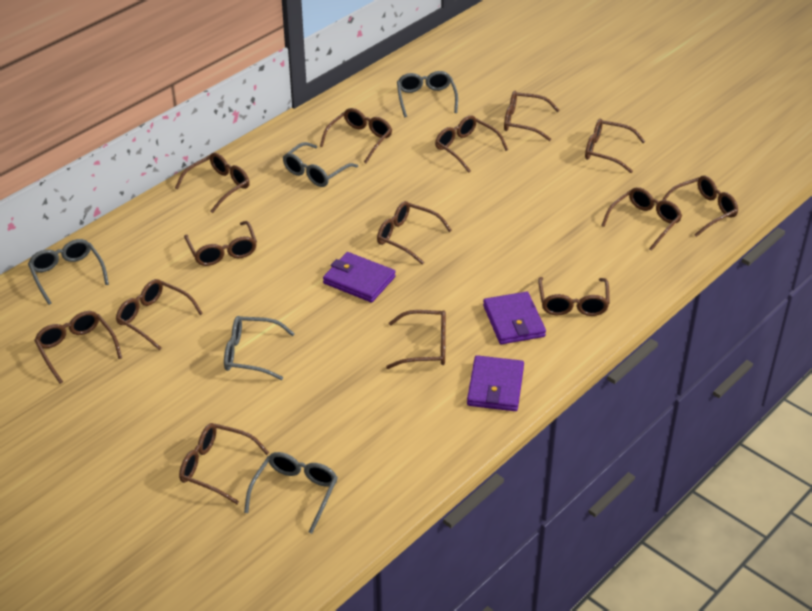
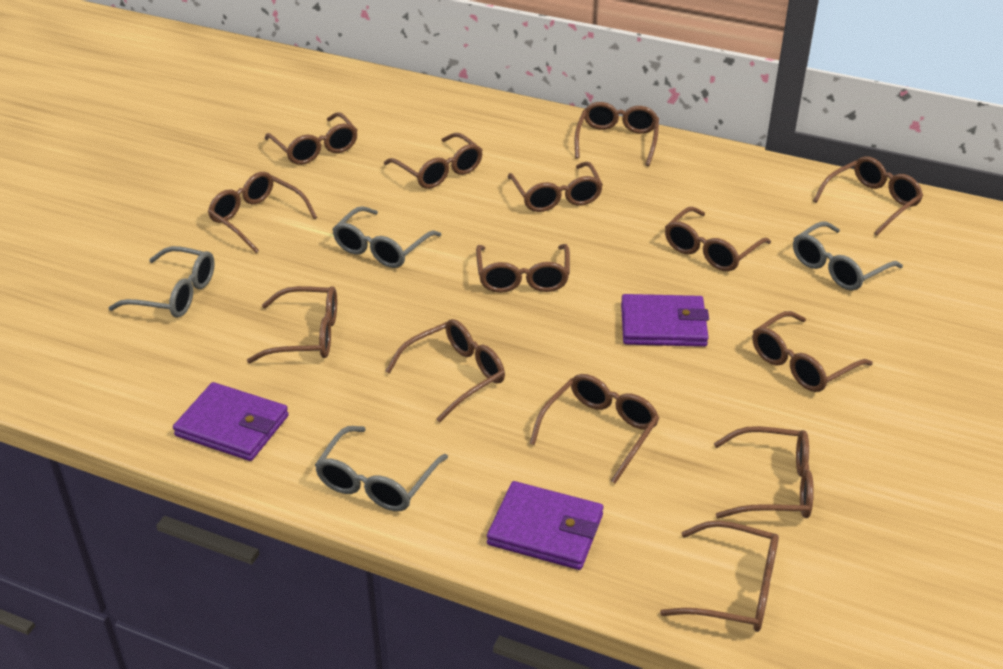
grey glasses: [28,239,109,305] [224,316,295,380] [244,452,338,534] [283,142,358,187] [397,71,458,117] = 5 -> [109,246,215,318] [315,426,448,511] [332,206,441,268] [793,221,903,291] = 4

